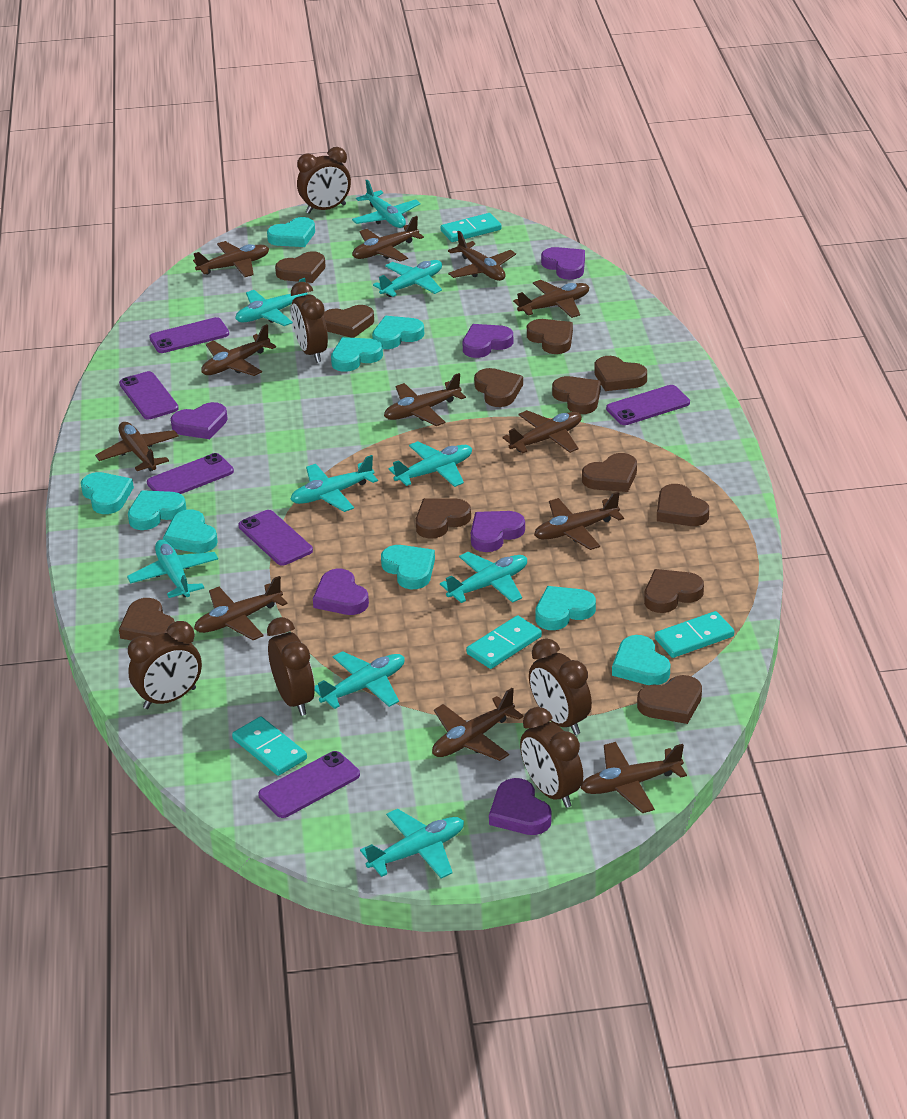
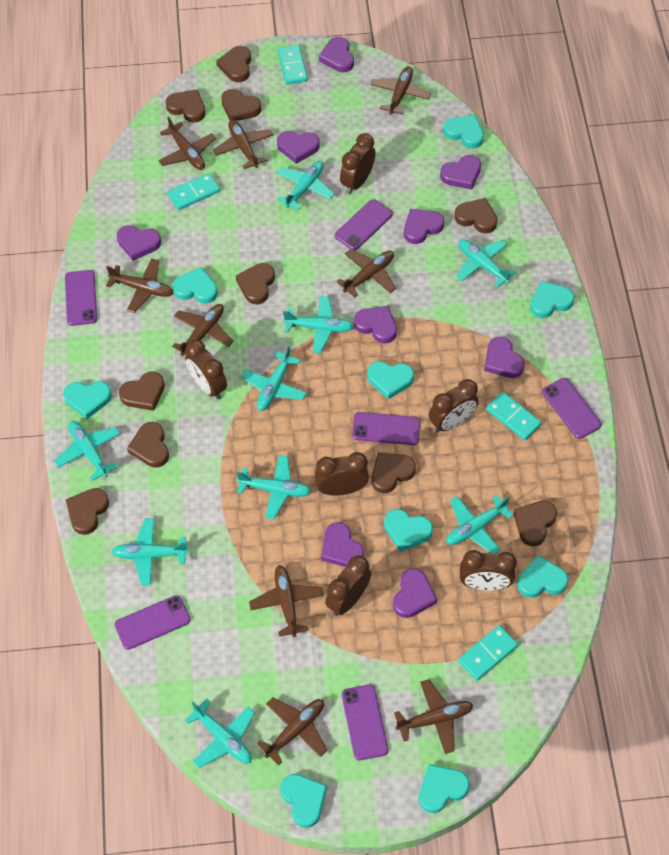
brown heart: [119,598,175,641] [275,251,326,283] [324,305,374,338] [416,498,471,539] [474,368,523,407] [527,319,573,354] [552,376,601,414] [582,453,637,492] [594,356,647,391] [637,675,702,724] [644,569,704,613] [657,484,709,526] = 12 -> [65,488,109,535] [119,371,165,411] [127,422,169,468] [166,90,205,123] [216,46,251,82] [221,89,261,121] [236,263,275,304] [371,452,416,493] [454,198,498,234] [513,501,557,546] = 10
brown plane: [95,422,179,471] [193,241,269,277] [194,576,288,640] [201,324,276,376] [352,216,424,262] [384,373,466,426] [432,688,524,761] [448,231,516,281] [502,410,582,453] [513,280,589,318] [534,492,624,550] [581,742,687,813] = 12 -> [106,258,173,313] [158,117,216,170] [172,304,234,356] [213,120,273,169] [249,565,324,637] [257,697,327,765] [336,249,396,297] [371,66,431,115] [394,679,473,754] = 9
purple heart: [171,402,228,439] [313,569,369,615] [462,324,513,358] [471,511,525,552] [489,778,552,835] [541,247,585,280] = 6 -> [117,225,161,261] [277,131,320,164] [319,37,354,72] [321,522,364,567] [354,306,397,343] [393,568,437,618] [404,209,444,244] [440,155,481,190] [484,337,525,378] = 9

